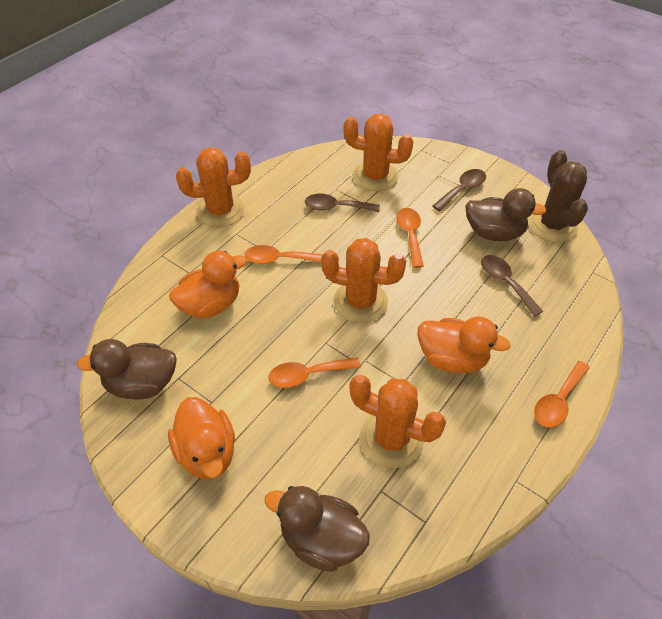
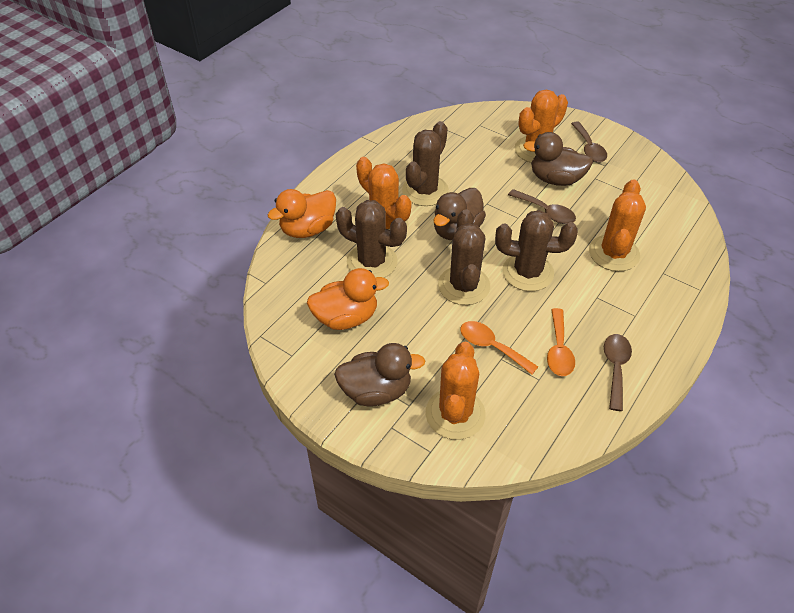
brown cactus: [528,150,588,242] = 1 -> [336,200,407,278] [402,121,449,206] [438,209,490,305] [495,210,578,291] = 4
orange duck: [168,397,235,479] [169,251,247,318] [418,316,511,373] = 3 -> [268,189,336,238] [307,268,389,330] = 2
orange spoon: [245,245,323,264] [268,357,361,388] [396,208,424,268] [534,361,590,428] = 4 -> [460,321,538,375] [547,308,575,376] = 2

